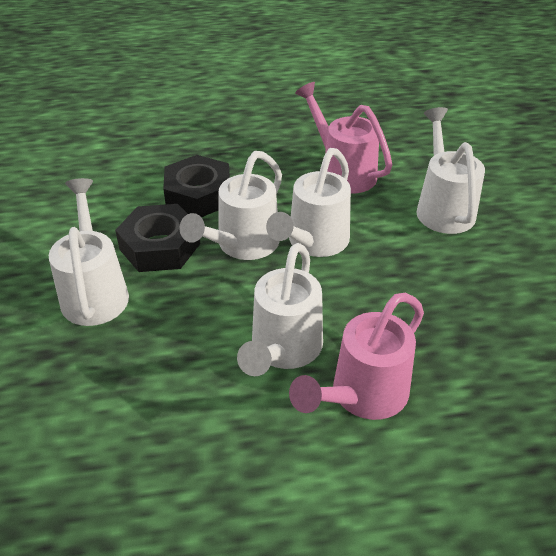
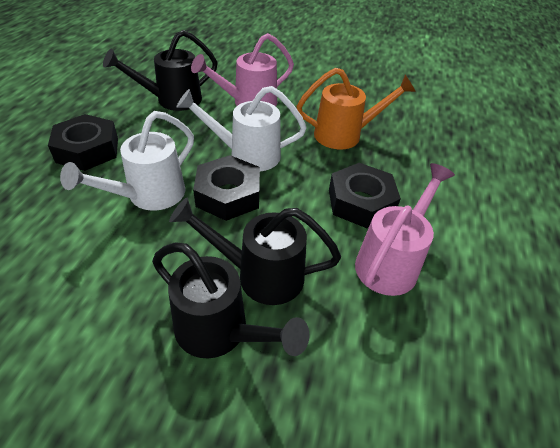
black nut: [115,204,201,272] [163,155,230,217] = 2 -> [48,114,118,171] [193,155,260,221] [329,163,401,229] = 3
black watering can: none = 0 -> [103,30,218,111] [152,243,309,358] [169,198,341,305] = 3
orange watering can: none = 0 -> [296,68,416,149] = 1
white watering can: [48,178,129,326] [180,151,282,260] [237,243,323,376] [266,148,351,257] [416,107,485,234] = 5 -> [60,111,194,211] [176,86,307,171] = 2

